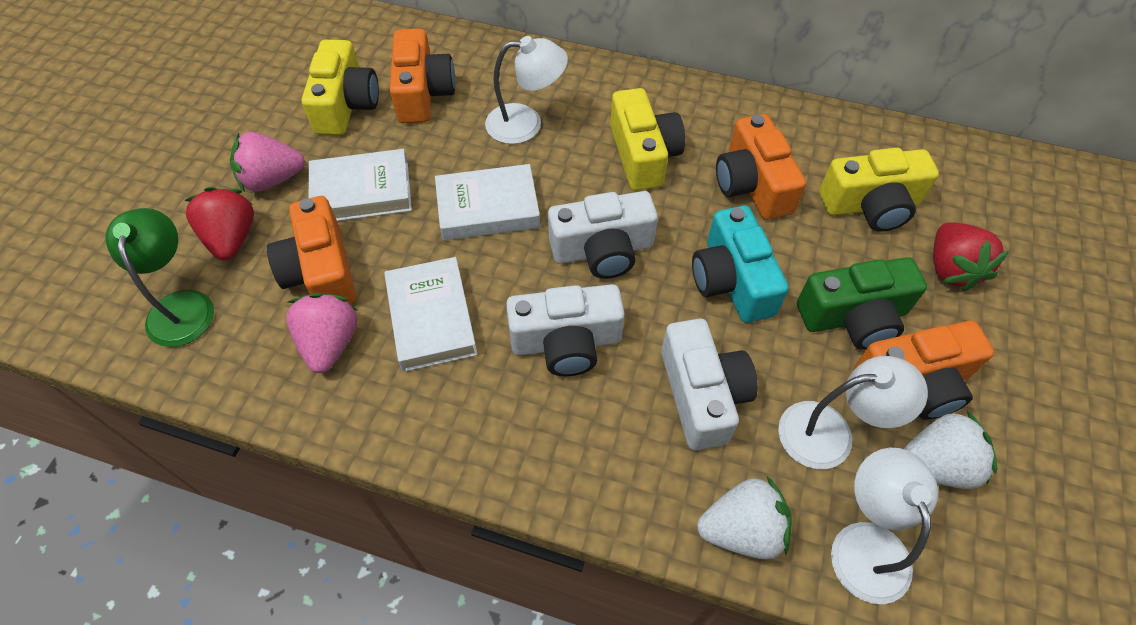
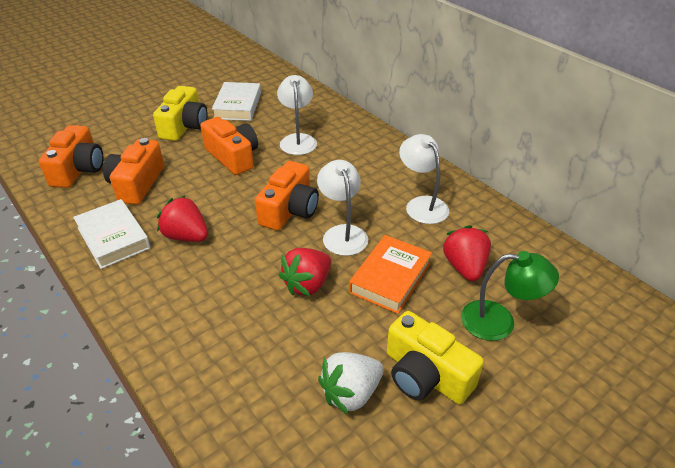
green camera: [797,257,927,350] = 1 -> none = 0
orange book: none = 0 -> [349,235,432,314] = 1
pink strawberry: [230,132,305,192] [286,293,358,373] = 2 -> none = 0
red strawberry: [184,187,254,260] [933,222,1009,291] = 2 -> [157,195,208,242] [279,248,331,296] [443,225,491,281] = 3
turquoise camera: [692,206,789,323] = 1 -> none = 0
white book: [309,149,412,221] [384,257,478,372] [435,164,540,240] = 3 -> [73,199,151,269] [212,82,261,121] = 2
white camera: [506,284,625,376] [548,191,658,279] [661,319,758,450] = 3 -> none = 0
white strawberry: [697,476,792,560] [904,411,998,489] = 2 -> [318,352,383,415] = 1
yellow camera: [302,40,379,135] [610,88,685,191] [819,148,939,232] = 3 -> [153,86,208,141] [387,311,484,404] = 2

